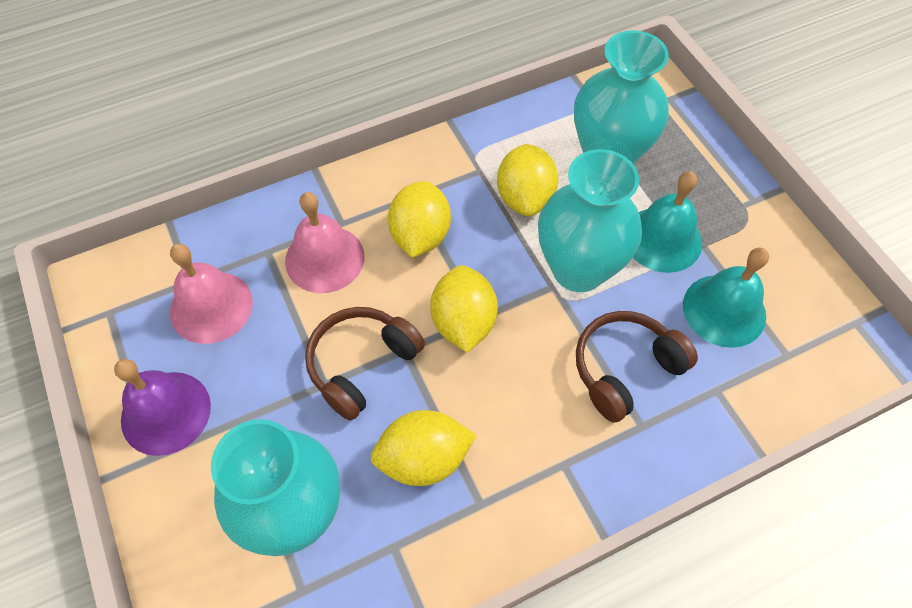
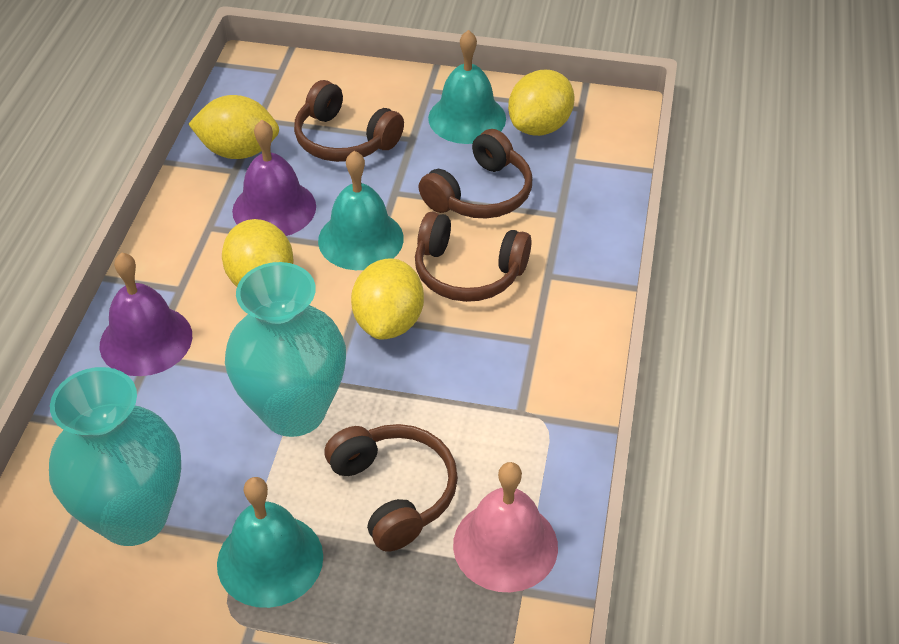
brown headphones: [305,307,425,421] [576,311,698,423] = 2 -> [294,80,404,162] [325,424,458,552] [415,212,532,302] [419,129,532,218] = 4
pink bell: [170,244,253,344] [285,192,364,293] = 2 -> [453,462,558,592] = 1
purple bell: [114,359,211,456] = 1 -> [100,252,192,376] [232,120,316,236] = 2
turquoise bell: [633,171,702,273] [683,247,769,348] = 2 -> [217,477,323,608] [318,151,404,270] [428,30,506,144] = 3
turquoise vase: [211,419,340,556] [538,149,642,292] [574,30,669,164] = 3 -> [49,367,181,546] [225,262,346,437] = 2

